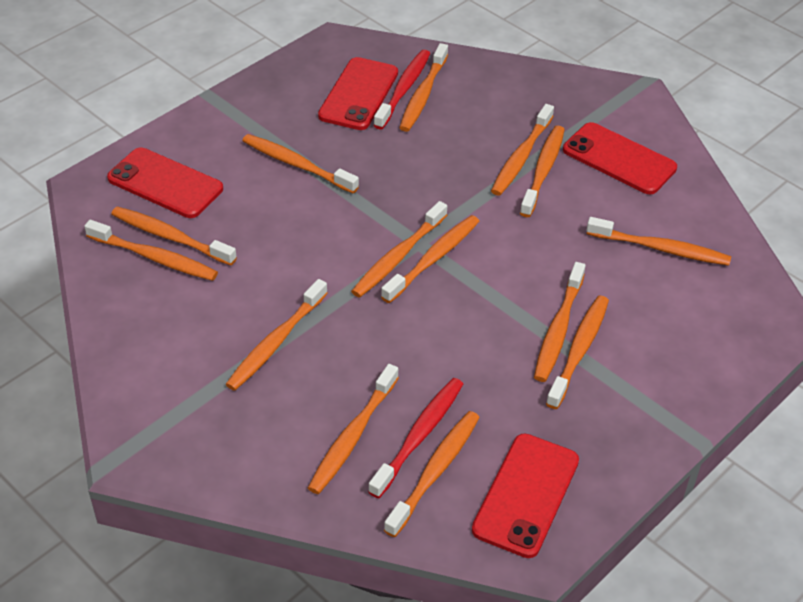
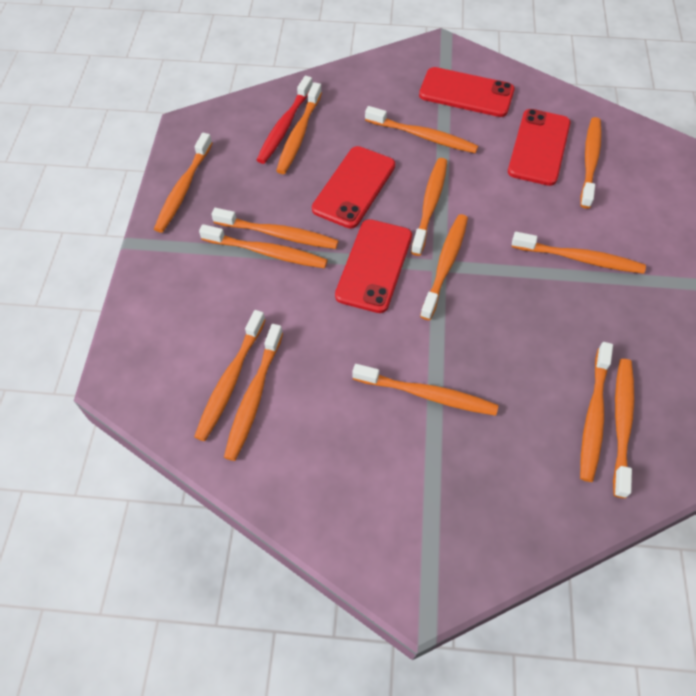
red toothbrush: [368,378,463,499] [374,50,430,130] = 2 -> [257,76,313,164] = 1

